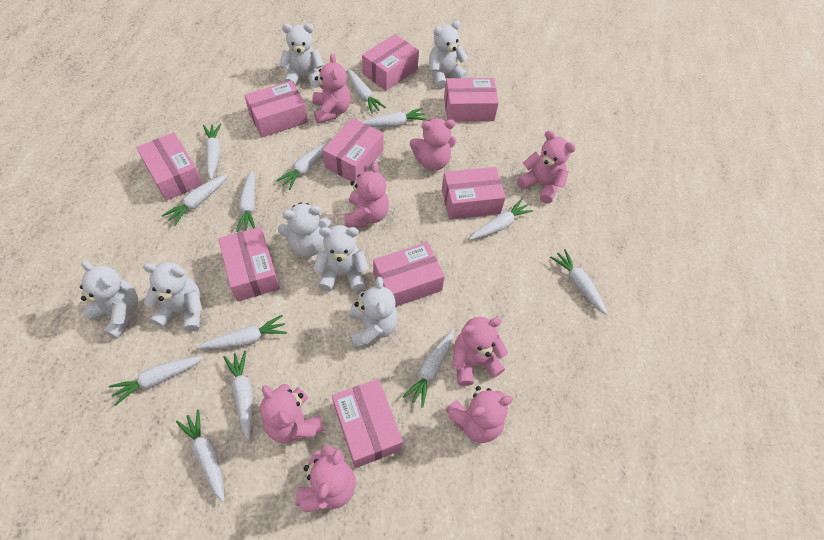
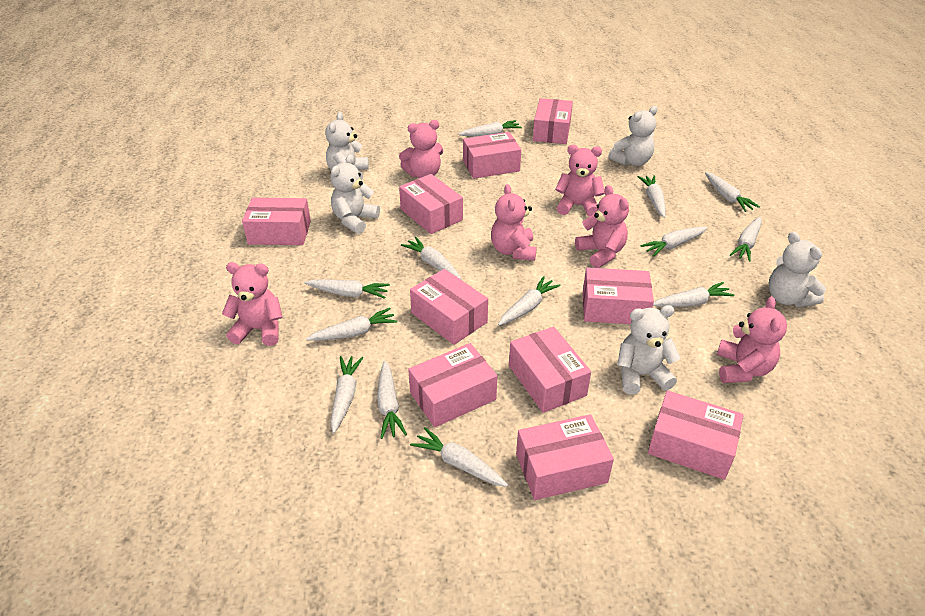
pink box: [136,132,203,201] [218,227,280,302] [244,81,308,137] [323,118,384,181] [332,379,403,468] [362,34,419,91] [373,242,445,307] [442,167,506,220] [444,78,499,122] = 9 -> [242,198,311,245] [399,174,463,234] [408,343,497,427] [410,269,488,345] [463,132,521,179] [509,326,591,413] [516,414,614,500] [533,98,573,144] [583,267,654,324] [648,390,744,480] = 10
pink teddy bear: [260,384,325,443] [296,445,356,512] [312,54,351,123] [345,162,389,227] [410,118,456,171] [445,386,513,443] [452,317,508,386] [517,131,576,204] = 8 -> [222,262,282,346] [399,120,443,178] [491,184,537,261] [555,145,605,217] [575,185,629,268] [717,297,787,383] = 6
white teddy bear: [80,261,138,339] [143,262,202,331] [278,202,331,257] [279,24,324,88] [313,225,369,292] [350,277,398,348] [429,20,468,89] = 7 -> [325,112,369,180] [330,155,380,234] [608,106,658,166] [617,305,681,395] [769,232,826,307] = 5

